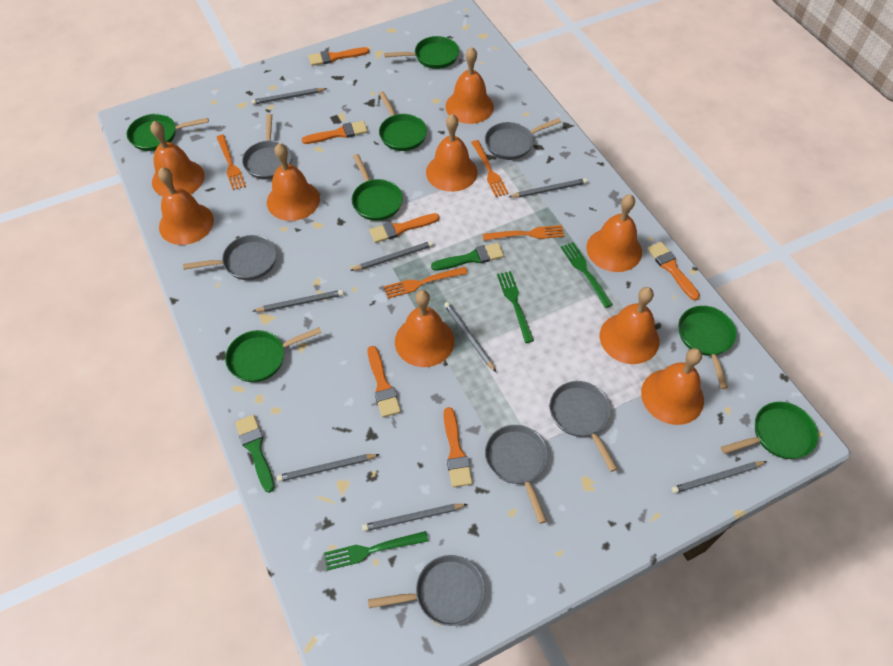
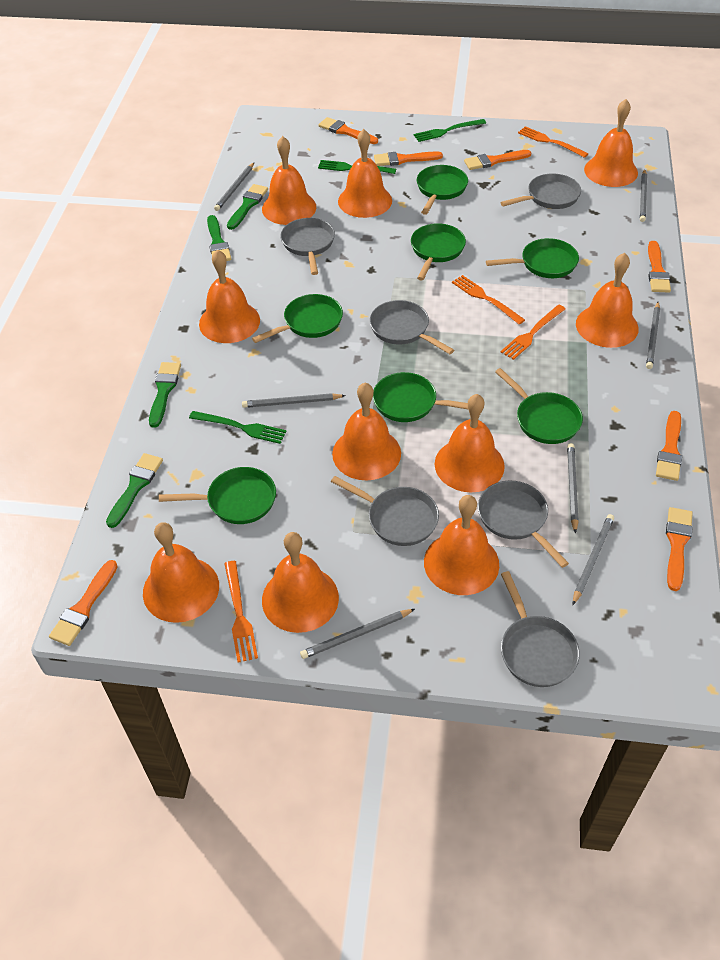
green brush: [235,415,275,493] [431,243,504,271] = 2 -> [106,453,163,528] [149,362,181,428] [207,215,231,261] [227,184,268,230] = 4
grey pencil: [251,88,327,105] [253,290,344,312] [277,454,380,482] [350,241,433,271] [362,504,468,531] [444,302,496,372] [509,178,587,198] [671,461,767,493] = 8 -> [214,163,254,211] [242,393,346,408] [300,609,415,659] [567,443,579,534] [573,514,614,605] [640,169,647,222] [646,302,660,369] = 7
orange bell: [150,121,205,197] [158,167,214,245] [267,143,320,221] [395,290,454,367] [426,114,478,192] [445,47,494,124] [586,194,642,272] [600,287,659,364] [641,348,704,425] = 9 -> [143,522,219,623] [199,250,260,343] [262,136,316,225] [262,532,339,633] [332,382,401,480] [338,129,392,218] [424,495,499,595] [435,394,505,492] [576,253,639,348] [584,99,638,187] = 10
orange brush: [302,121,368,144] [308,47,369,66] [368,346,401,417] [369,213,439,243] [443,407,472,487] [647,242,700,301] = 6 -> [49,560,118,646] [319,117,378,144] [374,151,443,166] [464,150,531,170] [648,241,671,292] [656,411,682,481] [666,507,693,591] = 7

